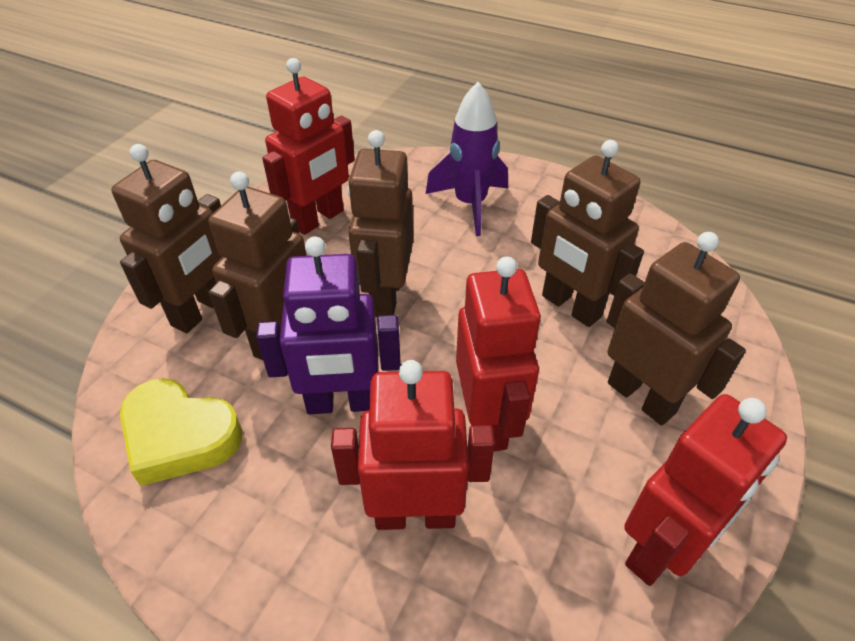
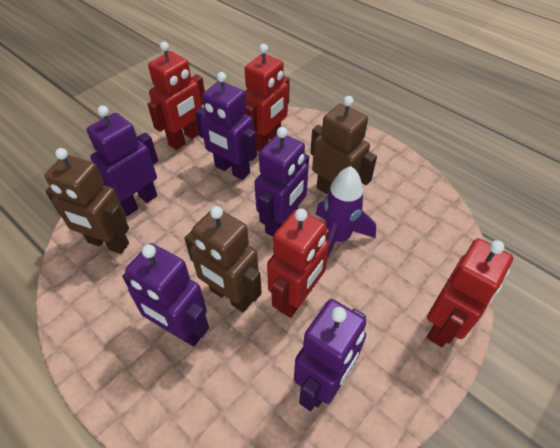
brown robot: [111,144,222,333] [208,172,307,360] [347,130,413,317] [531,140,644,327] [607,232,746,425] = 5 -> [44,148,129,254] [185,206,262,312] [310,96,377,194] = 3
purple robot: [256,236,401,414] = 1 -> [86,105,158,216] [122,243,209,347] [195,72,257,180] [254,127,309,237] [294,299,366,411] = 5
yellow heart: [120,378,242,486] = 1 -> none = 0

